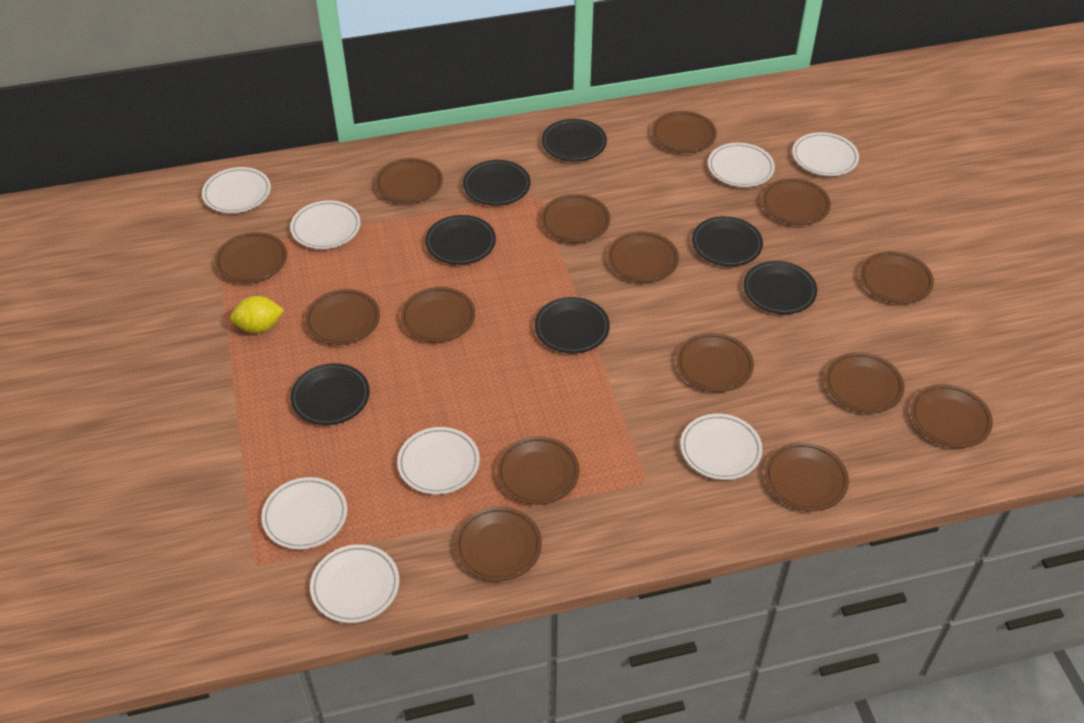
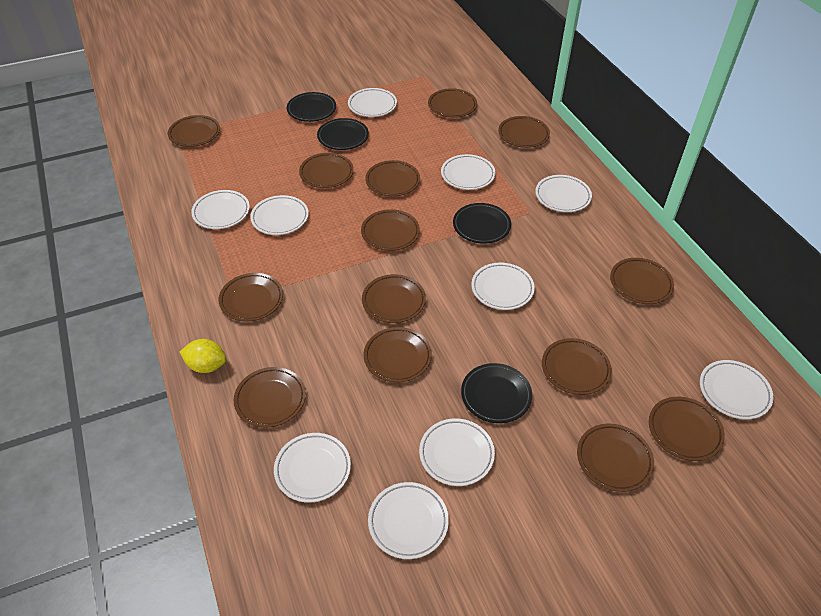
black plate: [290,363,370,425] [425,215,496,265] [463,160,531,206] [535,297,610,353] [542,119,607,162] [692,216,763,266] [743,261,817,314] = 7 -> [287,92,336,122] [317,118,369,150] [453,203,511,244] [461,363,532,423] = 4
brown plate: [215,232,287,283] [305,289,380,345] [375,158,443,204] [401,287,475,342] [455,506,542,582] [497,436,580,505] [541,194,610,242] [607,231,679,282] [652,111,717,153] [676,333,754,392] [762,178,831,225] [765,442,849,511] [825,352,904,413] [860,251,934,304] [911,384,993,448] = 15 -> [168,115,220,147] [219,273,283,322] [234,367,306,428] [299,153,354,188] [361,209,420,251] [362,274,426,323] [364,327,432,383] [365,160,420,197] [428,88,477,118] [498,116,550,148] [542,338,612,395] [577,424,654,492] [610,258,674,304] [649,397,725,461] = 14
white plate: [202,167,271,213] [261,477,347,550] [290,200,361,249] [310,544,399,623] [397,427,480,495] [680,414,762,480] [708,143,775,187] [792,132,859,176] = 8 -> [191,190,250,229] [250,195,309,235] [274,433,351,503] [348,88,397,117] [368,482,449,559] [419,419,495,486] [441,154,495,190] [471,263,535,310] [535,175,592,212] [700,360,773,420] = 10

